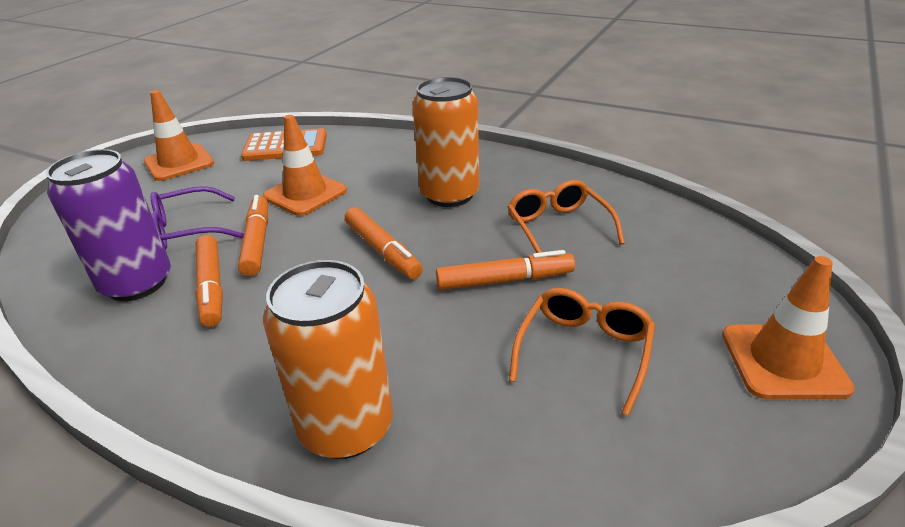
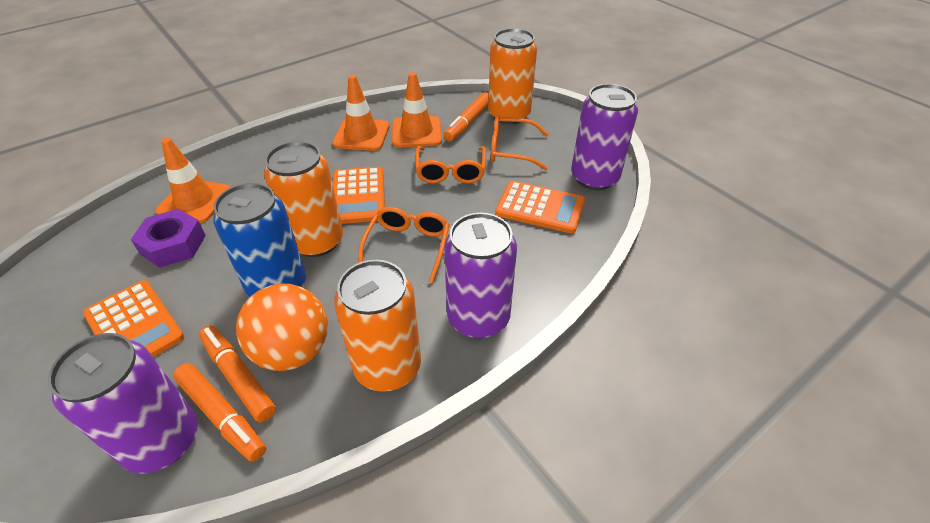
blue can: none = 0 -> [213,183,306,298] = 1
orange ball: none = 0 -> [236,283,328,371] = 1
orange calculator: [241,128,327,161] = 1 -> [83,280,185,357] [333,166,385,224] [495,181,585,234] = 3
orange can: [263,260,393,459] [412,77,479,207] = 2 -> [264,141,343,257] [334,260,421,392] [488,28,537,124] = 3
orange glasses: [508,180,625,253] [509,288,655,416] = 2 -> [358,207,450,283] [415,146,486,184] [491,115,549,170] = 3
orange marker: [195,235,223,327] [238,195,268,276] [345,207,423,279] [436,250,575,290] = 4 -> [173,363,266,462] [199,325,276,422] [444,92,489,141] = 3
purple can: [46,149,171,301] = 1 -> [48,333,198,474] [444,213,517,338] [571,84,638,190] = 3
purple glasses: [151,186,244,250] = 1 -> none = 0
purple nut: none = 0 -> [131,209,206,268] = 1

